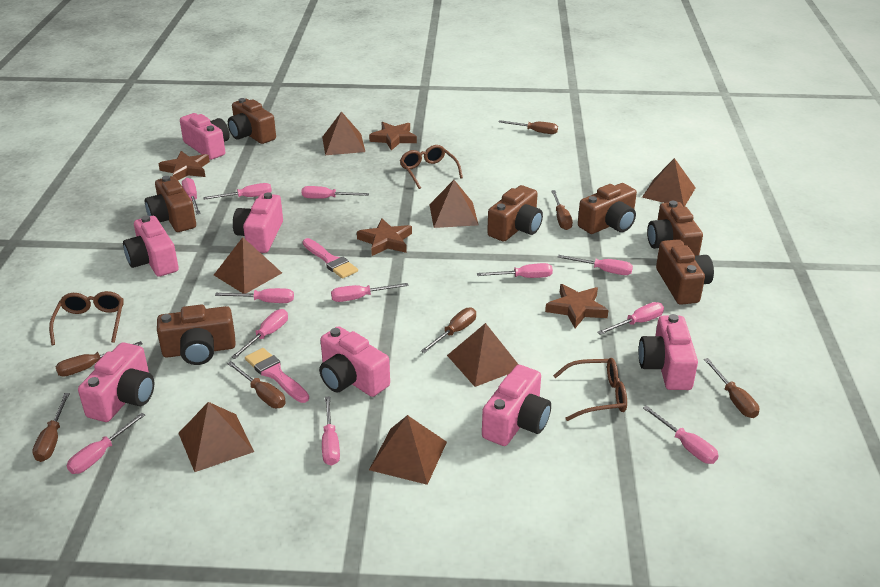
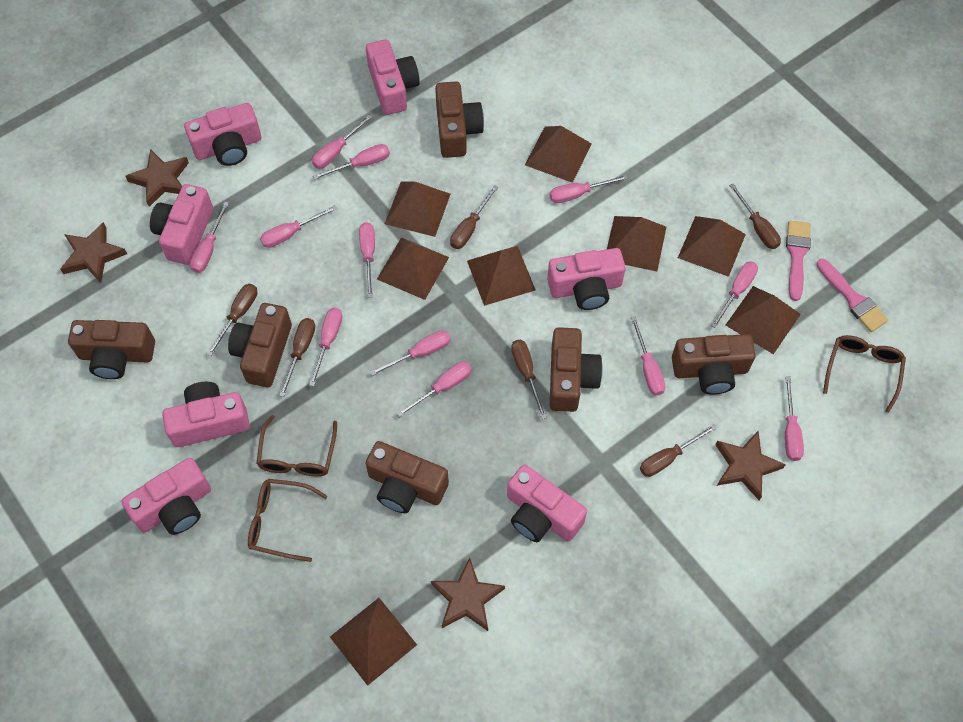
brown camera: [145,176,196,232] [157,305,236,365] [228,98,276,144] [487,185,543,241] [578,183,637,234] [647,201,703,256] [656,239,714,305] = 7 -> [68,320,155,379] [228,303,292,387] [366,441,449,513] [435,81,484,158] [550,327,603,412] [672,334,756,395] = 6
brown pyramid: [179,402,254,472] [214,237,282,293] [322,111,365,155] [369,415,447,485] [429,180,479,228] [447,323,519,387] [642,158,696,206] = 7 -> [330,598,417,686] [377,237,449,300] [385,182,450,237] [467,246,535,306] [525,126,592,183] [607,216,666,271] [678,216,746,277] [725,286,801,354] = 8
brown screwdriver: [32,393,70,462] [55,341,142,377] [227,361,286,408] [421,308,476,353] [499,120,558,134] [551,190,573,230] [704,358,759,418] = 7 -> [207,284,258,356] [279,318,315,397] [450,185,499,249] [511,340,547,419] [640,424,717,477] [729,183,781,249] = 6

